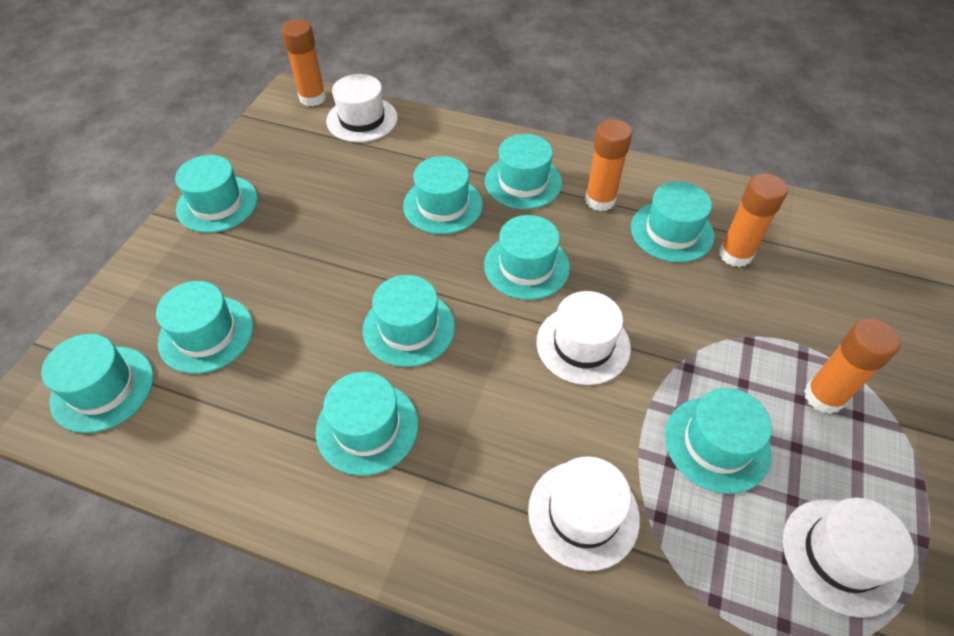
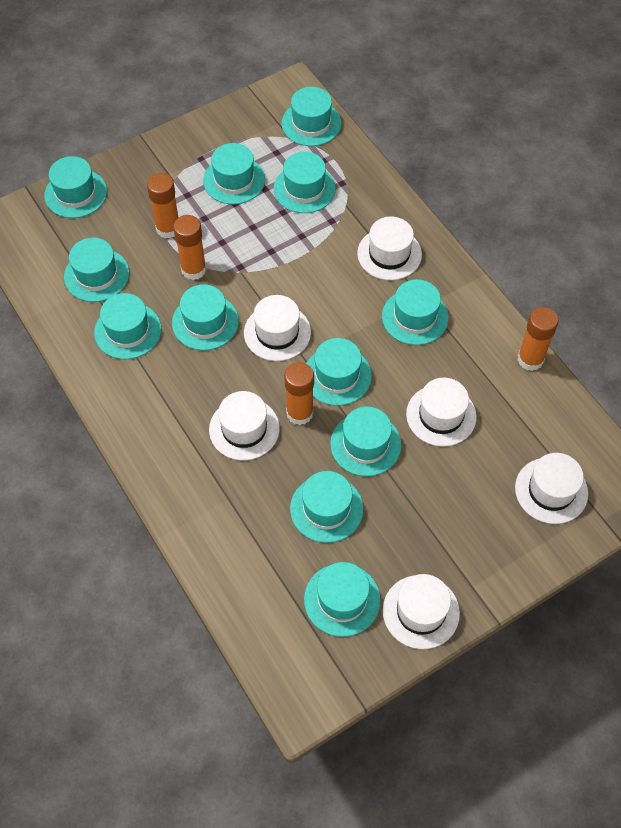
turquoise hat: [41,334,154,433] [156,281,253,374] [175,155,258,233] [316,372,418,476] [363,275,455,367] [403,156,483,234] [484,215,570,300] [485,134,562,209] [631,181,714,262] [665,388,772,494] = 10 -> [44,156,107,218] [64,238,130,302] [94,293,162,359] [172,284,239,350] [203,143,265,204] [274,152,336,213] [281,87,341,146] [290,471,364,543] [304,562,381,637] [306,338,372,406] [330,407,402,476] [382,279,449,345] = 12
white hat: [326,74,398,142] [528,456,640,571] [537,291,631,385] [783,498,914,618] = 4 -> [209,391,280,460] [244,295,311,361] [357,216,422,280] [383,574,460,649] [406,378,477,447] [515,453,588,524] = 6

